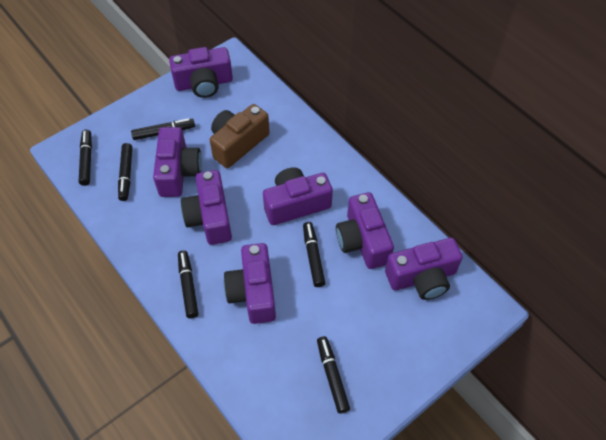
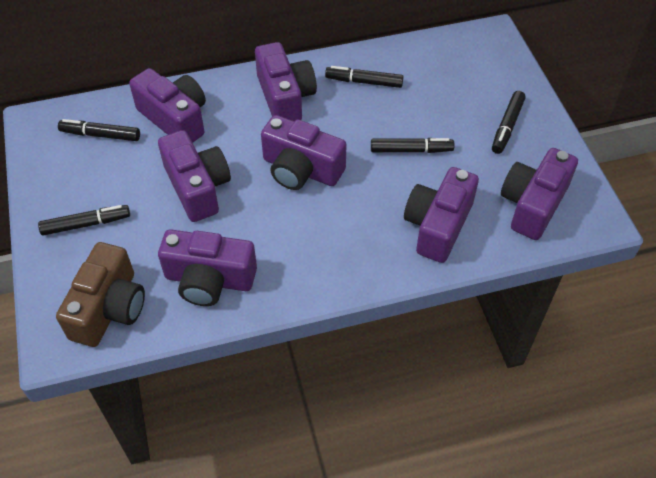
black marker: [79,129,92,186] [118,143,132,201] [131,118,195,140] [178,250,198,318] [303,222,325,287] [317,336,350,414] = 6 -> [38,205,130,236] [58,119,140,141] [325,66,403,88] [371,138,454,153] [492,91,526,154] = 5

